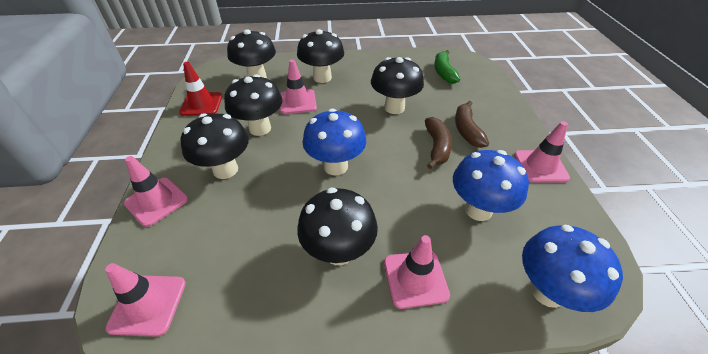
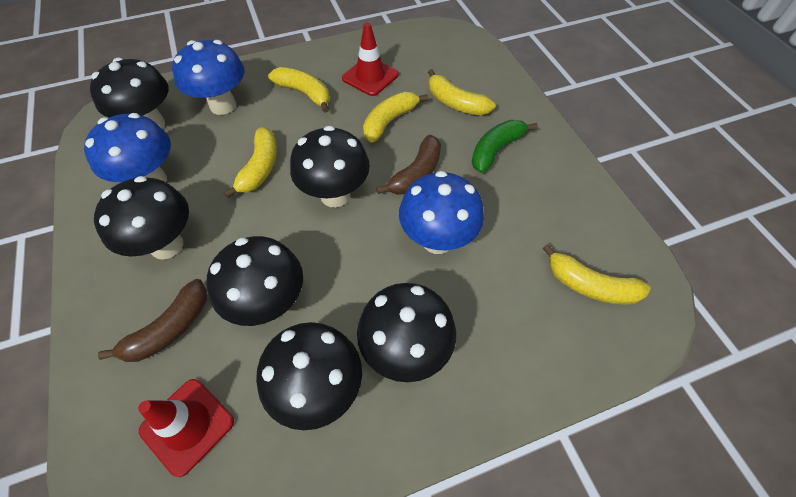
pink traffic cone: [105,263,186,337] [124,156,188,227] [280,59,317,114] [384,235,450,309] [514,121,570,183] = 5 -> none = 0
red traffic cone: [179,62,223,116] = 1 -> [138,379,234,477] [342,23,399,96] = 2
yellow banana: none = 0 -> [224,127,277,198] [268,67,330,113] [363,92,428,143] [428,69,496,115] [543,244,651,305] = 5

